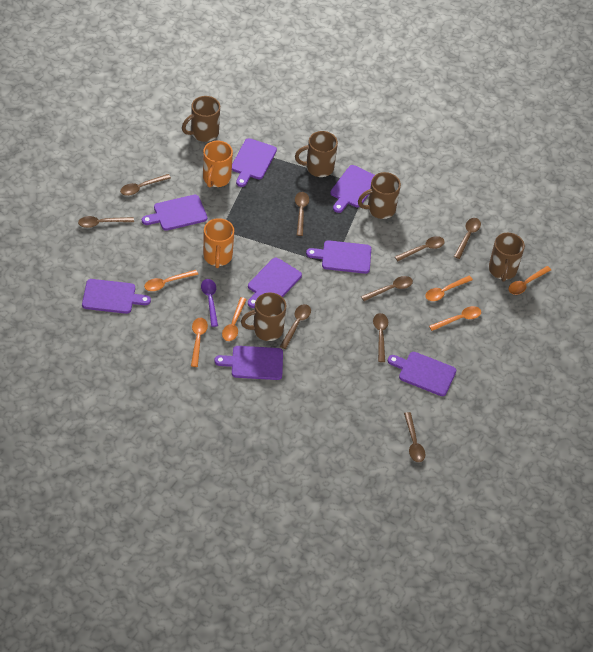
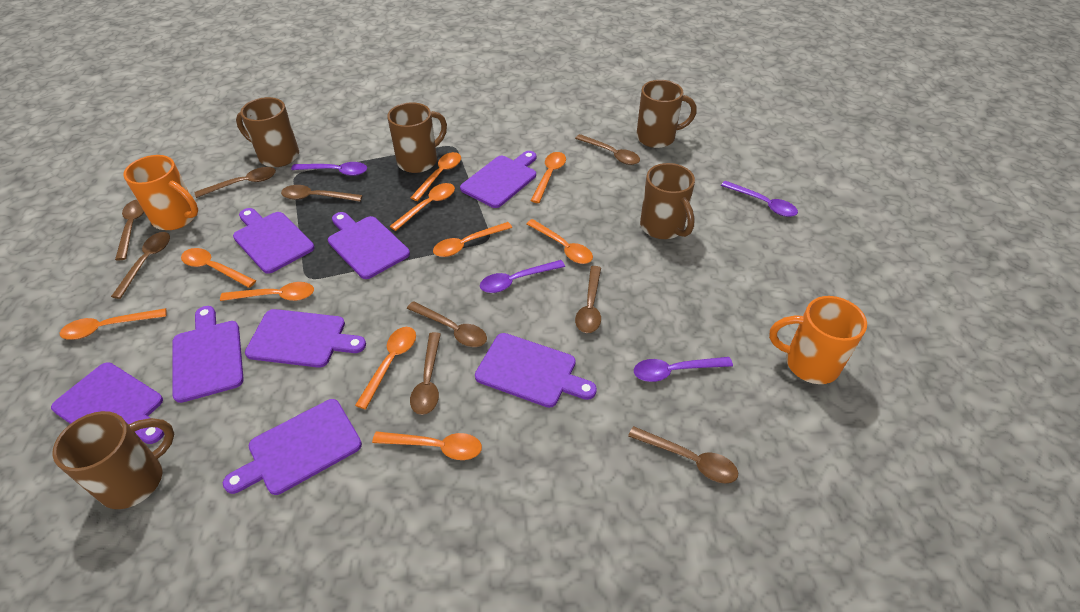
orange spoon: [144,270,198,291] [191,318,208,367] [222,297,247,341] [425,276,473,301] [429,306,481,331] [508,266,551,295] = 6 -> [60,308,167,340] [181,248,256,288] [220,282,314,301] [355,327,416,409] [372,431,482,460] [390,183,455,231] [410,152,461,201] [433,222,512,257] [526,219,593,264] [531,152,566,203] = 10
purple spoon: [201,279,218,327] = 1 -> [291,162,367,176] [480,260,565,293] [634,357,733,382] [721,181,798,217] = 4

